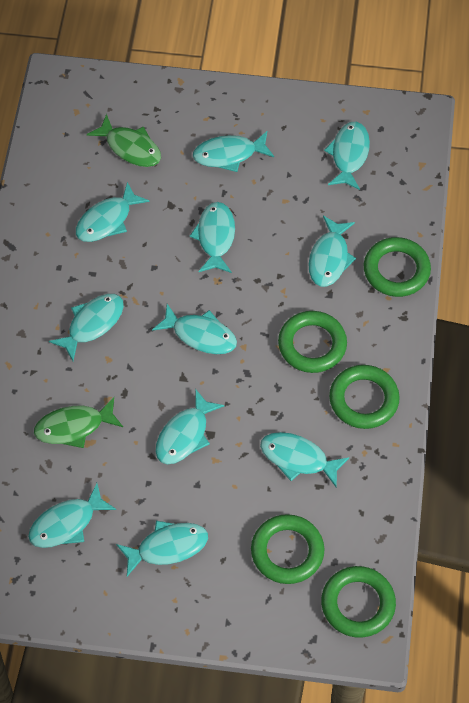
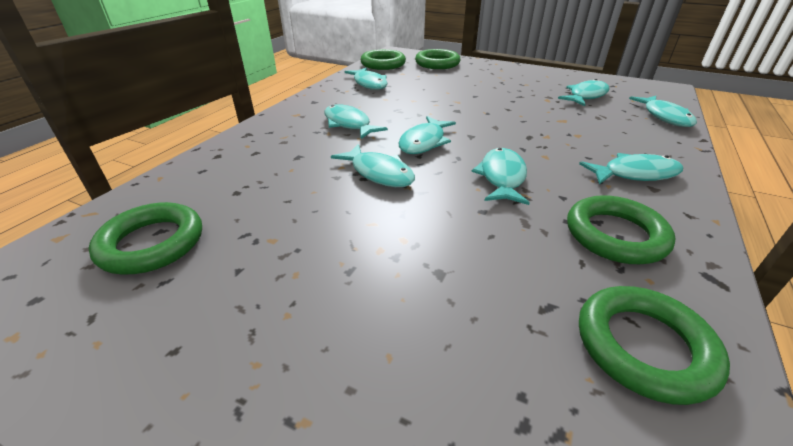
green fish: [34,397,123,448] [87,114,161,167] = 2 -> none = 0
turquoise fish: [28,483,116,548] [49,294,124,361] [76,182,150,242] [116,521,208,576] [152,304,237,354] [155,389,224,464] [190,202,235,273] [193,131,274,172] [260,432,349,487] [309,216,356,287] [324,122,370,190] = 11 -> [324,104,388,139] [331,144,415,187] [345,68,388,90] [399,116,456,154] [471,148,529,205] [558,79,610,106] [579,153,683,184] [629,96,697,127] = 8

